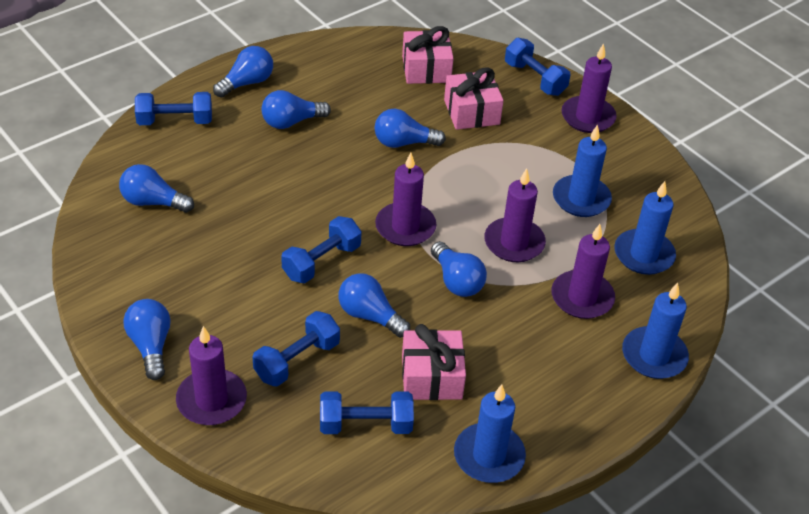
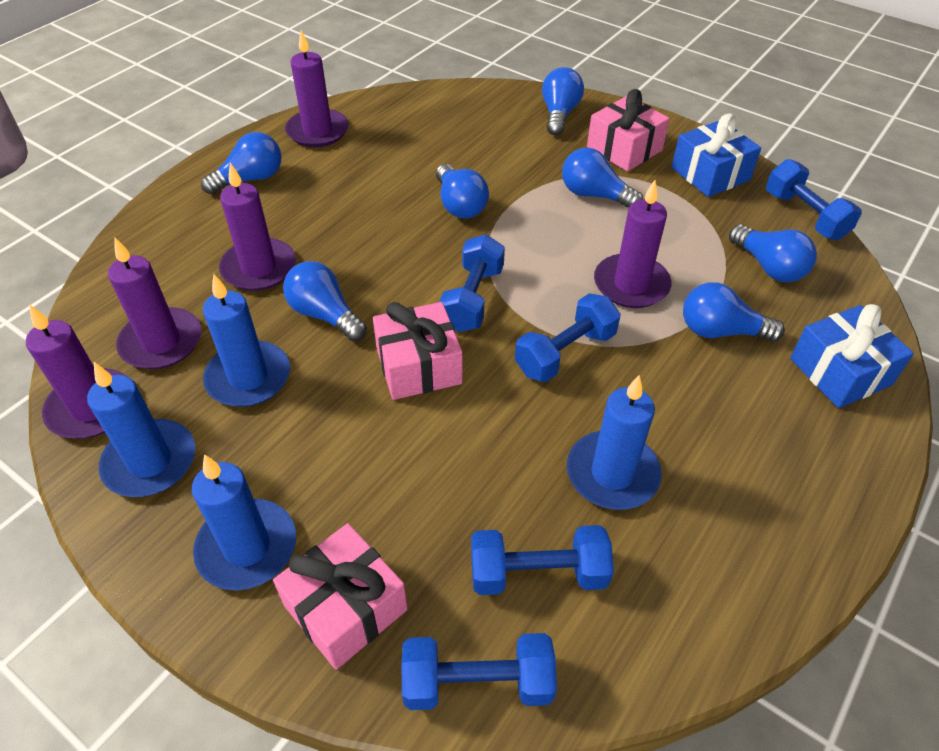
blue gift: none = 0 -> [672,113,761,197] [790,304,914,408] = 2

